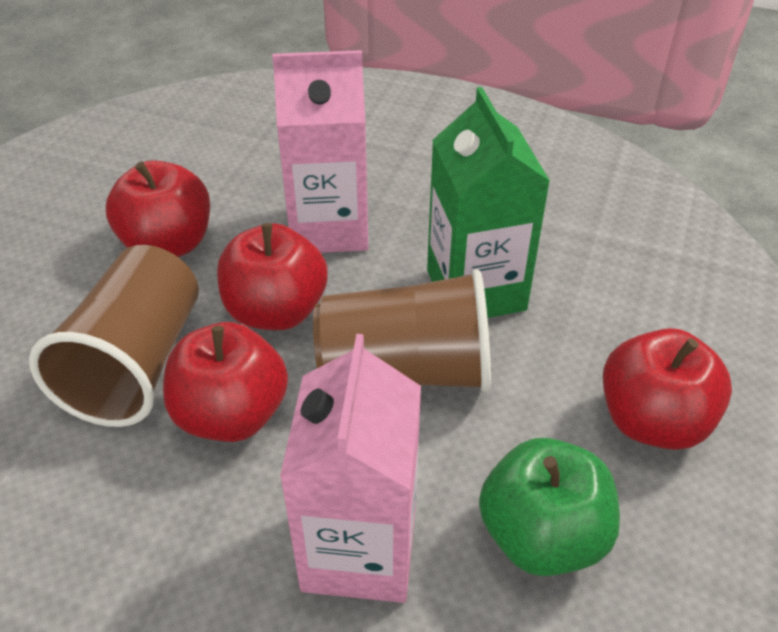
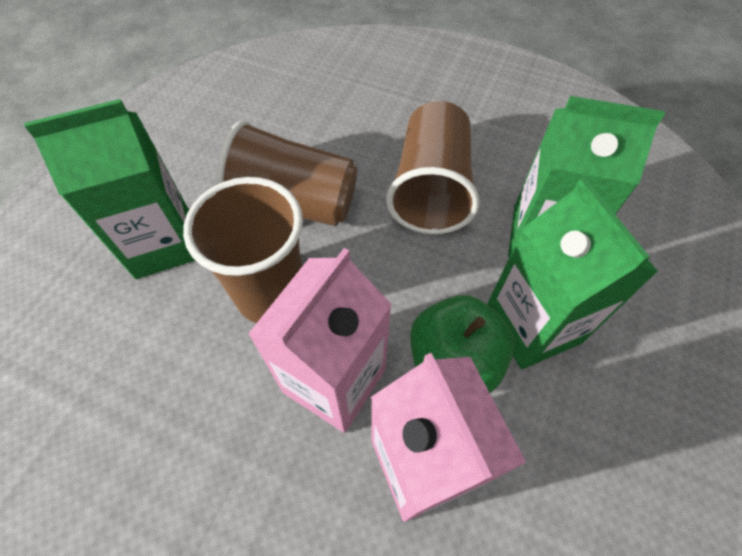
brown cup: [29,245,199,427] [313,269,491,392] = 2 -> [183,177,303,323] [216,120,357,226] [386,101,480,234] = 3
green carton: [427,87,550,318] = 1 -> [24,99,196,279] [487,177,658,369] [508,96,665,257] = 3
red apple: [106,160,210,257] [163,322,288,442] [217,223,328,330] [603,328,732,450] = 4 -> none = 0

